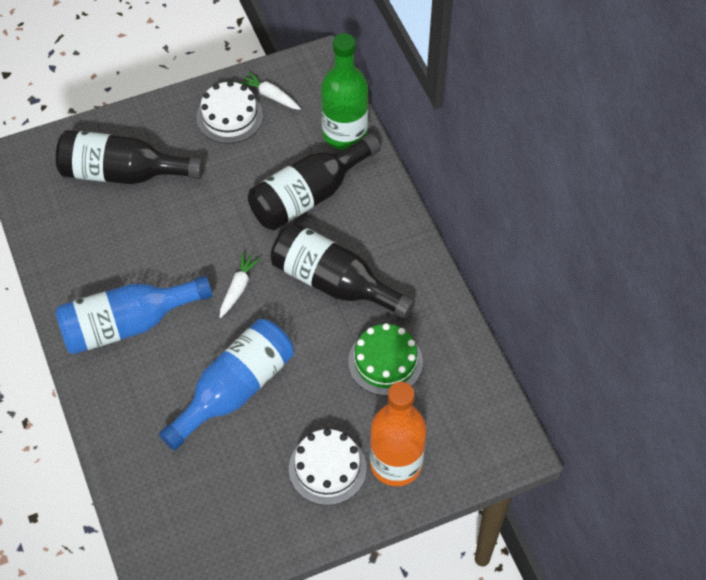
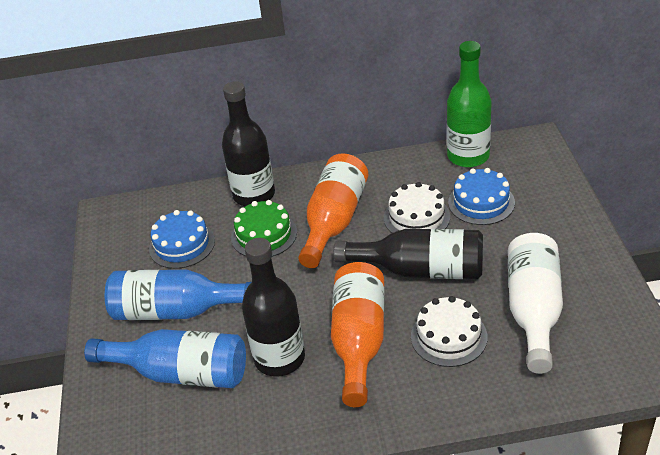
blue cake: none = 0 -> [149,210,215,269] [448,168,515,225] = 2
orange bottle: [370,382,426,486] = 1 -> [298,153,368,268] [331,262,385,407] = 2
white bottle: none = 0 -> [508,233,563,374] = 1
white carrot: [220,252,261,318] [238,71,301,110] = 2 -> none = 0

